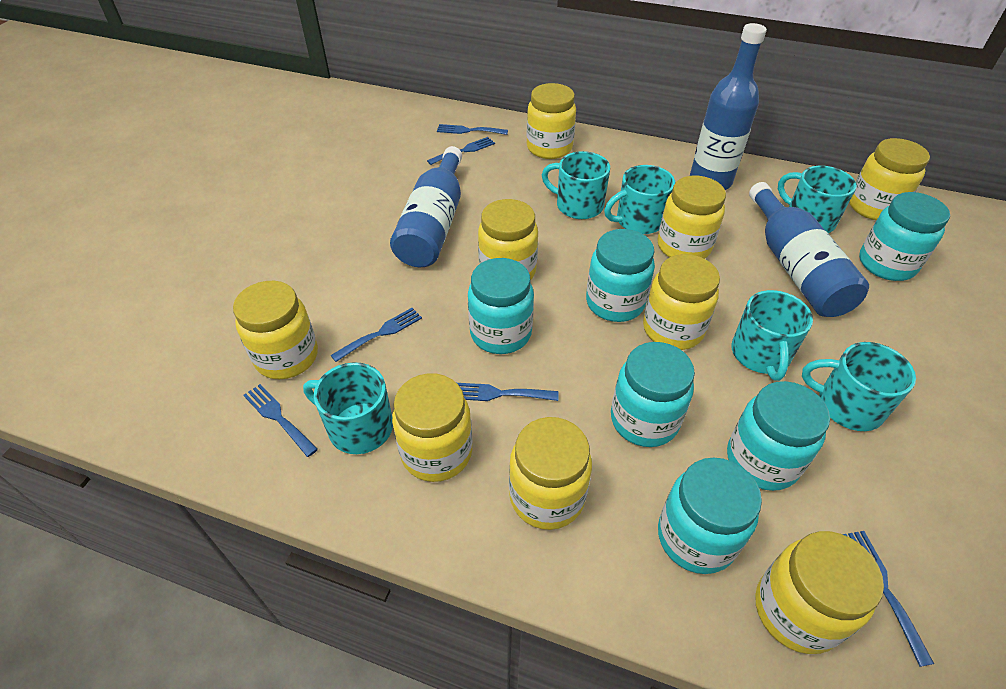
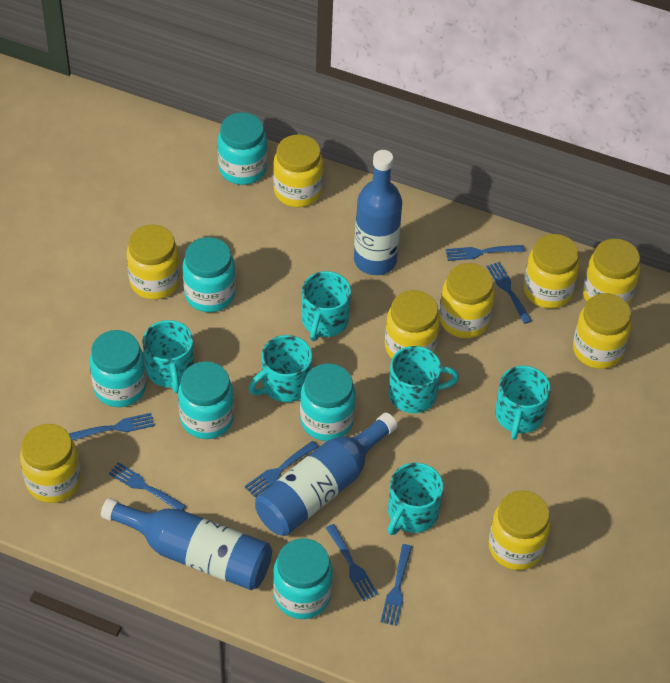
blue fork: [243,384,318,457] [330,308,422,362] [427,137,495,165] [437,124,508,135] [457,383,559,401] [843,531,934,667] = 6 -> [69,413,155,440] [108,462,186,510] [244,441,318,497] [326,524,378,601] [381,544,412,626] [446,245,525,261] [486,262,532,324] = 7

